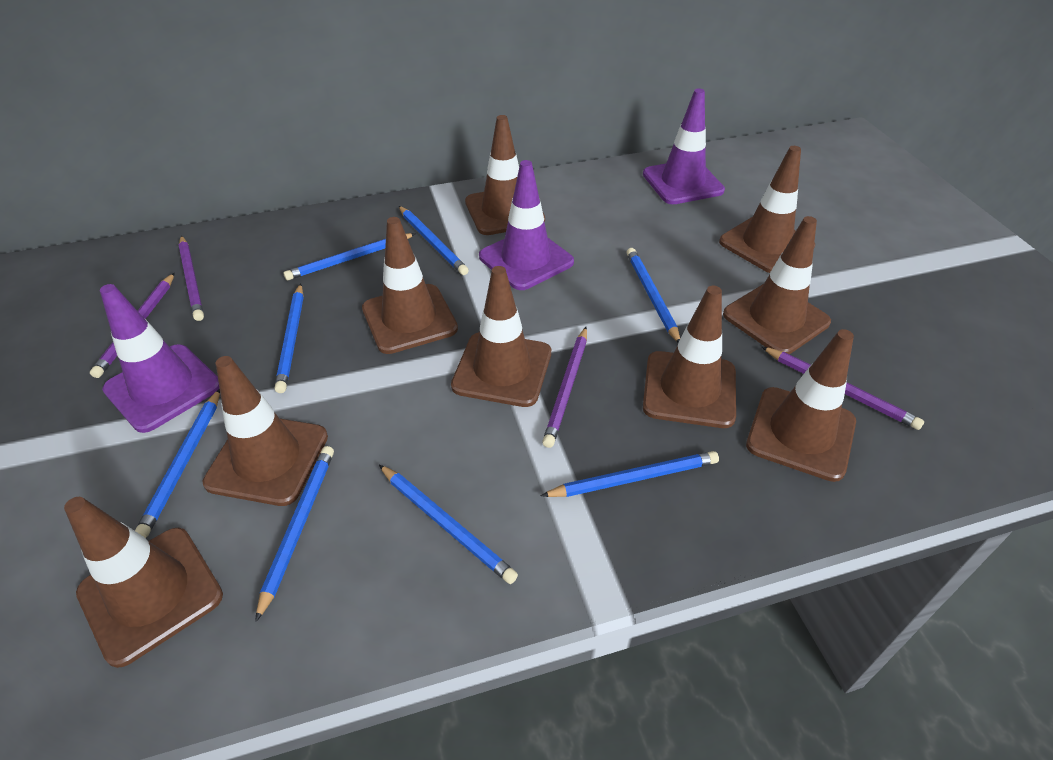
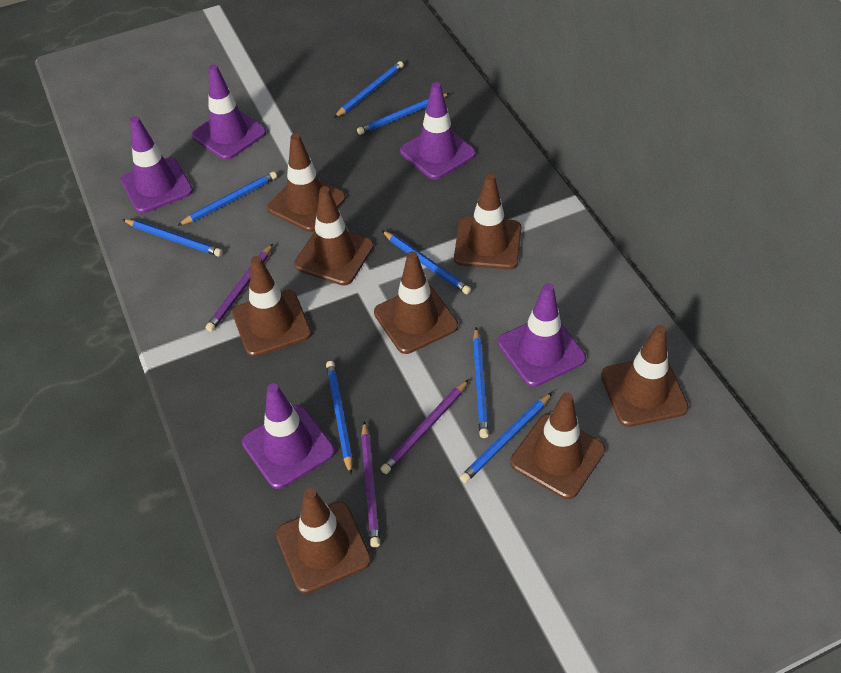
brown traffic cone: [64,497,223,668] [203,356,328,506] [362,217,458,354] [451,266,551,407] [465,115,545,235] [643,286,736,428] [719,146,815,273] [723,216,831,354] [746,329,856,482] = 9 -> [232,256,311,357] [267,133,346,232] [276,488,371,594] [294,186,374,286] [374,251,458,354] [454,174,521,269] [510,392,605,499] [601,325,688,427] = 8
purple pencil: [90,273,175,378] [178,236,204,321] [542,327,587,448] [761,346,924,430] = 4 -> [206,244,273,332] [361,421,380,547] [381,379,469,474] = 3
purple traffic cone: [100,284,220,433] [479,160,574,290] [643,88,725,204] = 3 -> [120,116,193,213] [192,64,266,160] [242,383,335,489] [400,82,476,180] [498,283,586,387] = 5

